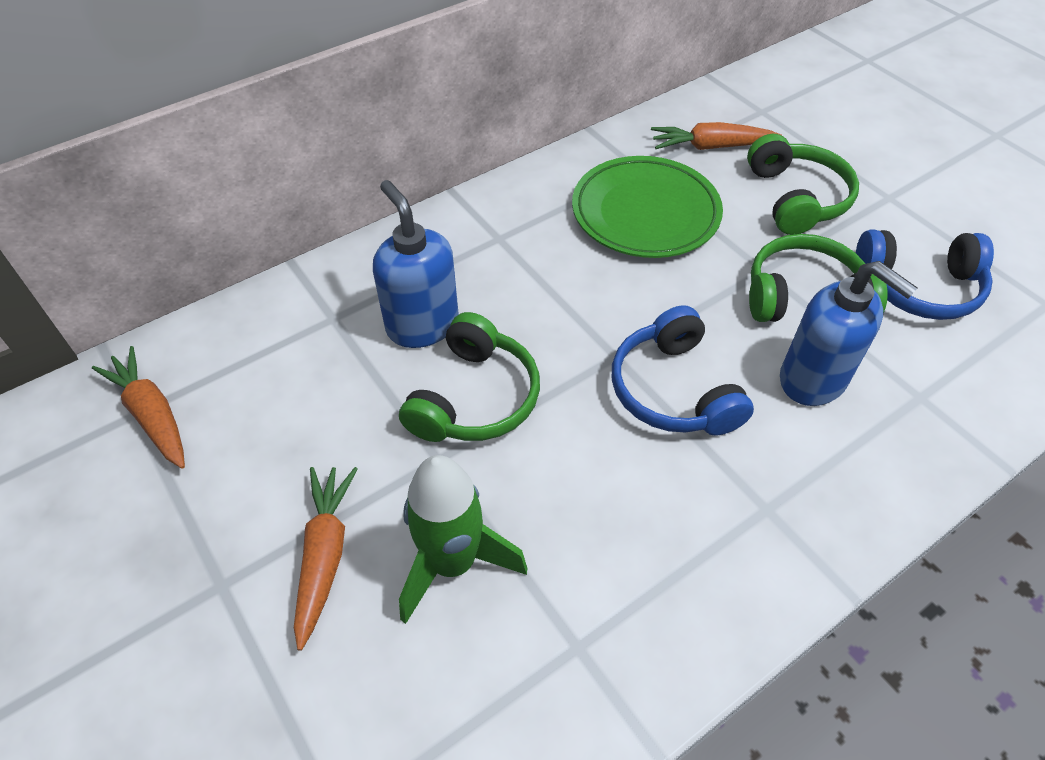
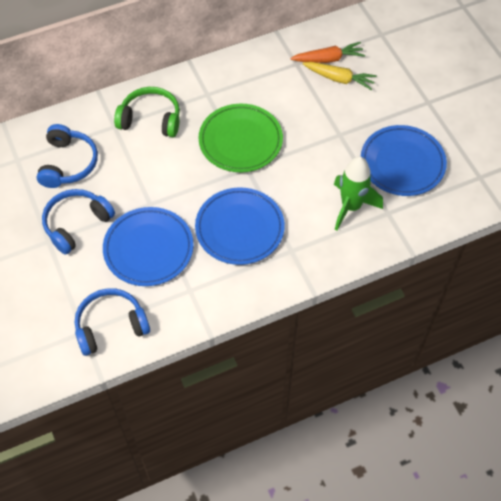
blue headphones: [612,305,754,436] [856,229,994,320] = 2 -> [37,124,98,188] [42,189,115,255] [75,288,150,356] = 3
blue plate: none = 0 -> [103,207,194,286] [195,187,285,265] [361,125,447,196] = 3
blue soap dispenser: [373,180,459,348] [780,261,918,406] = 2 -> none = 0
green headphones: [399,312,540,442] [747,134,859,235] [749,234,888,322] = 3 -> [114,87,180,137] = 1
orange carrot: [92,346,185,469] [294,467,357,651] [651,122,781,150] = 3 -> [290,42,365,63] = 1
yellow carrot: none = 0 -> [302,62,377,90] = 1

